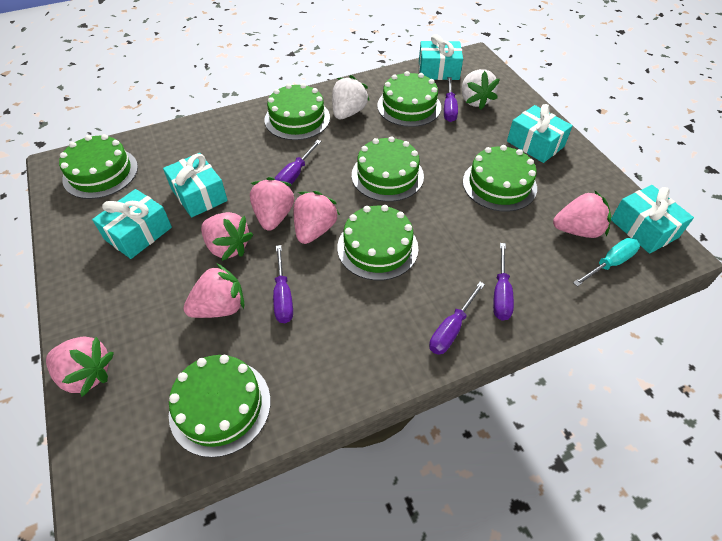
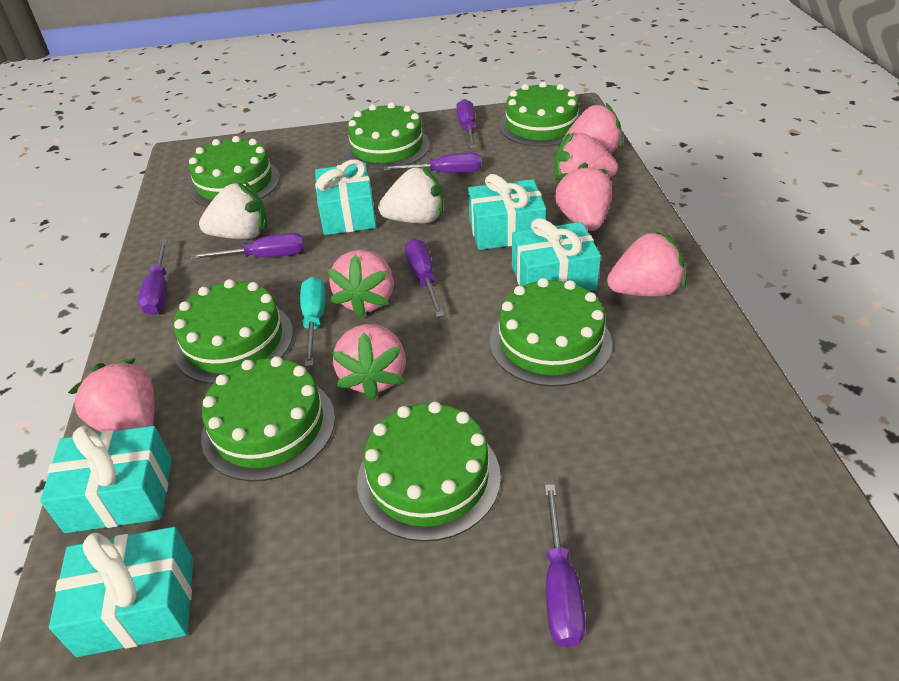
pink strawberry: [46,336,114,397] [183,263,244,318] [201,212,253,261] [250,177,295,231] [293,191,340,244] [553,191,611,238] = 6 -> [68,358,155,432] [327,250,394,318] [331,324,406,400] [554,132,618,182] [554,163,612,231] [563,103,623,154] [607,230,686,297] = 7
purple screwdriver: [273,245,293,323] [275,140,321,187] [429,282,485,355] [444,77,458,122] [493,243,514,321] = 5 -> [138,239,168,315] [190,233,305,259] [383,153,482,173] [405,239,444,317] [456,99,476,148] [545,484,586,648] = 6

